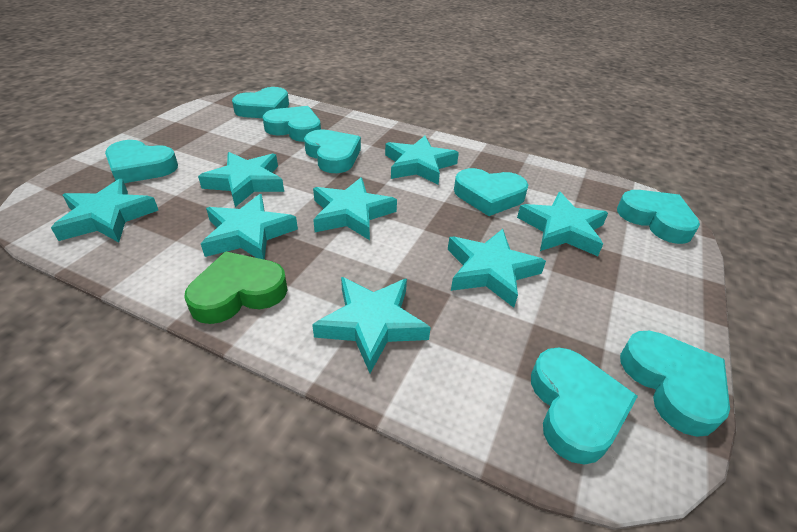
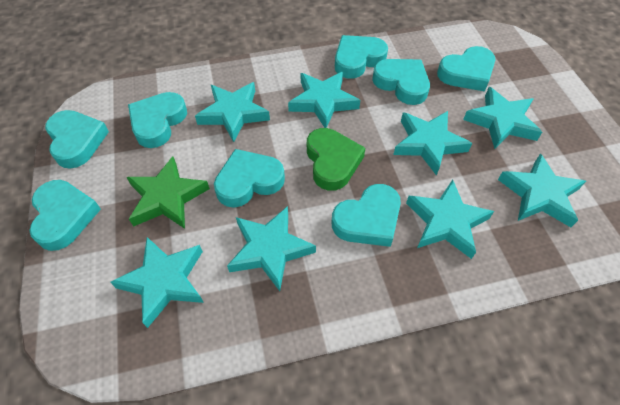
green star: none = 0 -> [126,156,210,229] = 1

